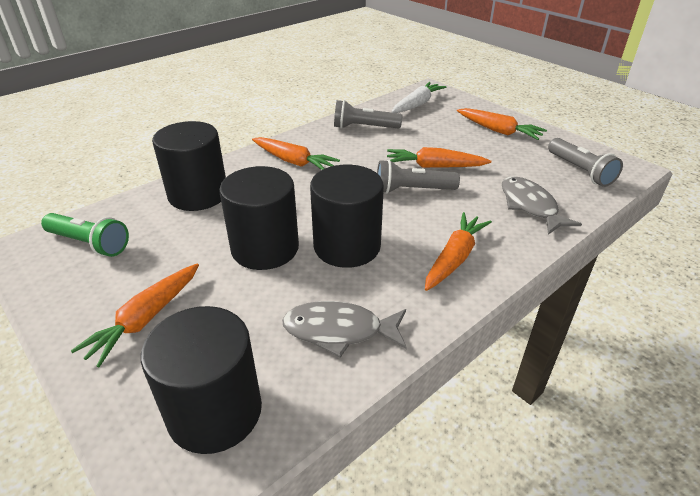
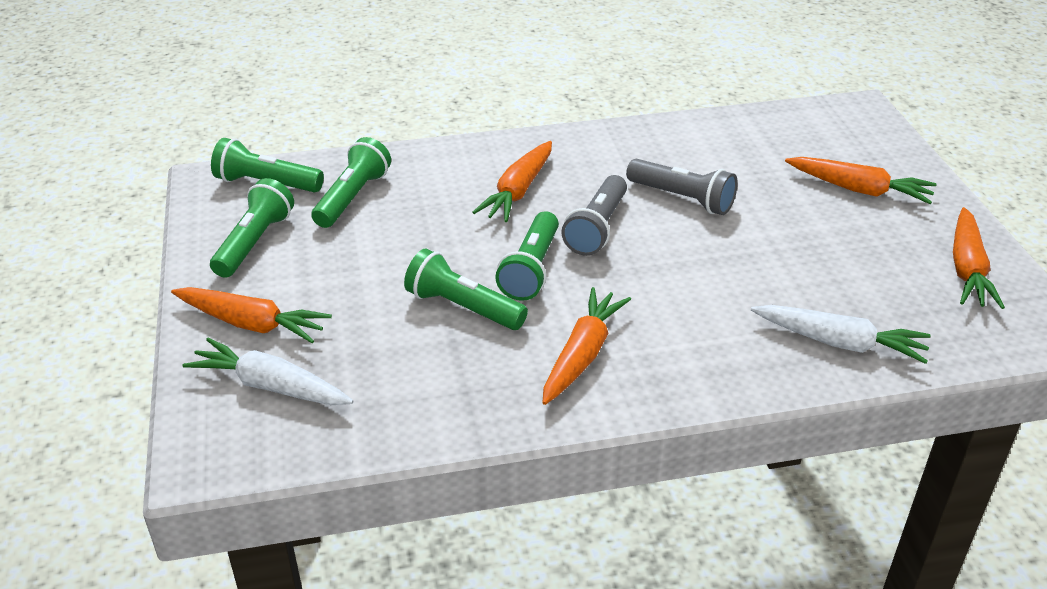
black cylinder: [141,306,262,454] [152,121,226,211] [219,166,299,270] [310,165,384,268] = 4 -> none = 0
green flashlight: [41,213,129,257] = 1 -> [210,178,294,278] [211,138,324,192] [311,137,391,228] [404,249,528,330] [495,211,559,301] = 5
grey fish: [282,301,407,358] [502,176,582,235] = 2 -> none = 0
grey flashlight: [334,100,402,129] [377,160,460,194] [548,138,623,187] = 3 -> [561,175,627,256] [626,159,738,215] = 2
white carrot: [392,82,447,113] = 1 -> [182,338,353,405] [751,305,931,364] = 2

